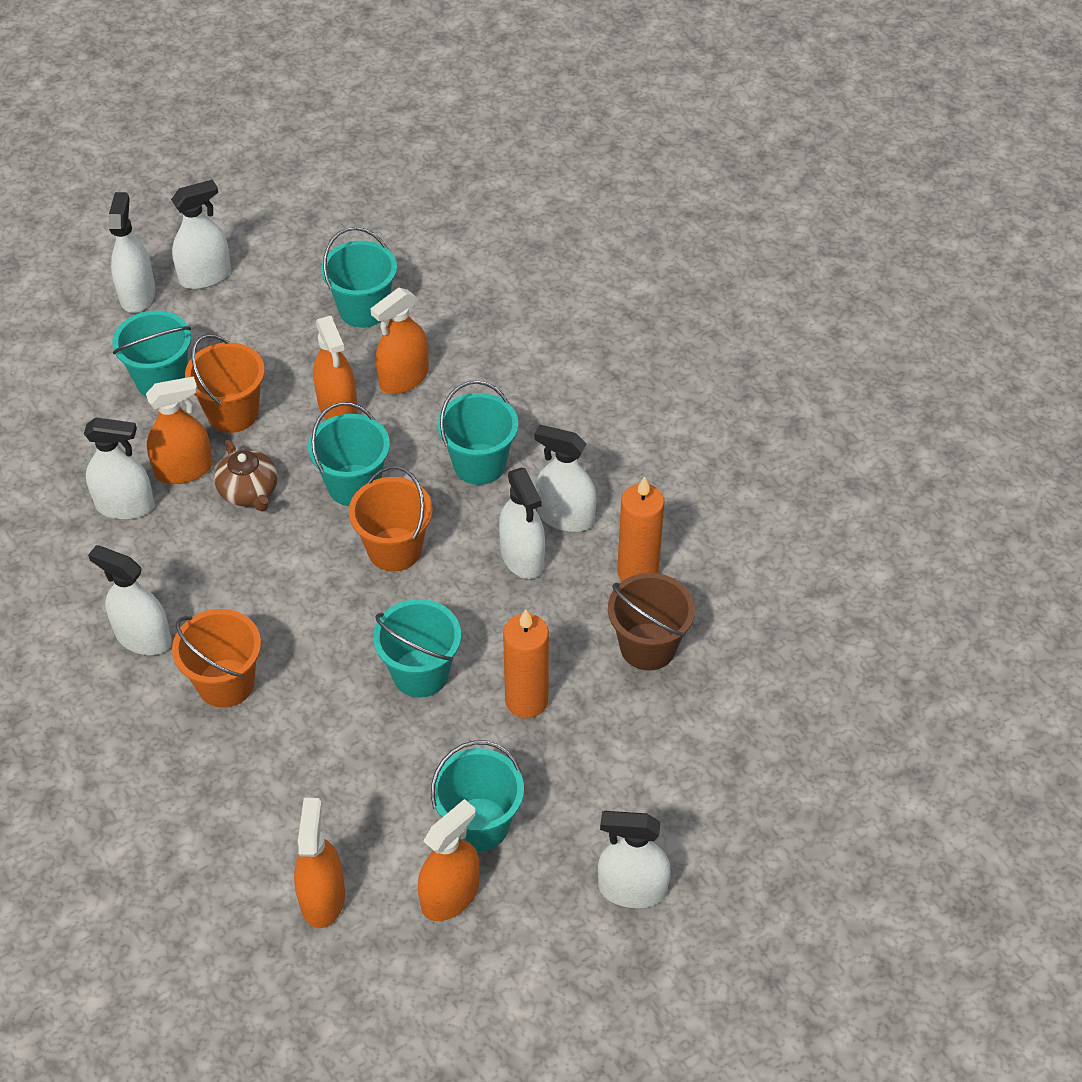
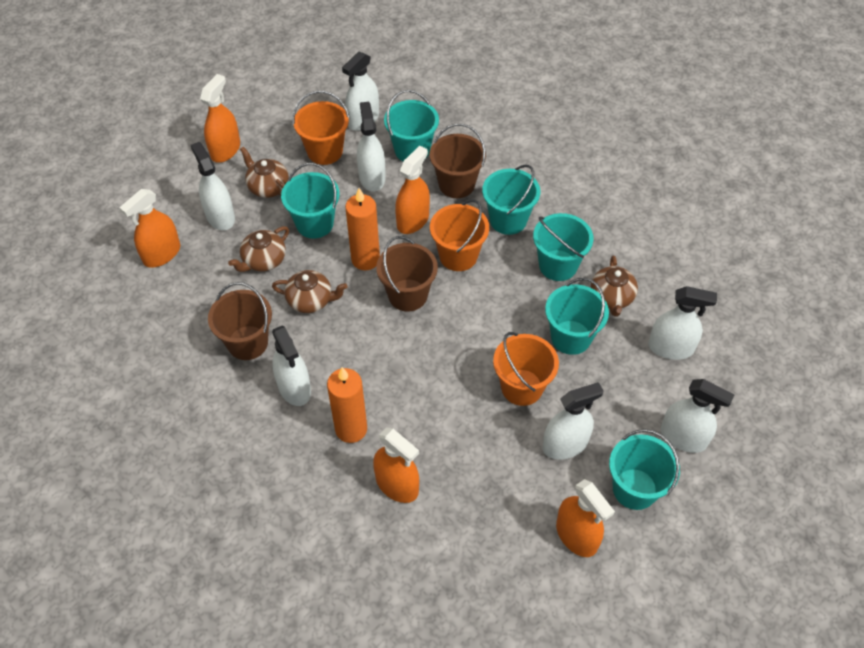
brown bucket: [608,573,695,671] = 1 -> [208,282,272,360] [376,236,438,311] [430,124,486,198] = 3
brown teapot: [214,440,278,512] = 1 -> [228,226,289,272] [240,147,289,198] [272,270,348,313] [591,255,638,317] = 4

